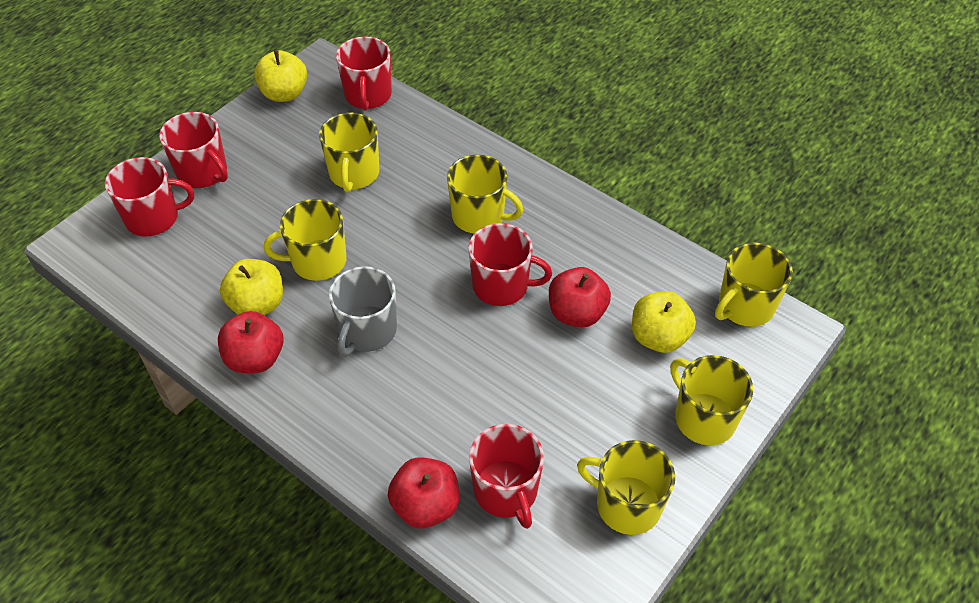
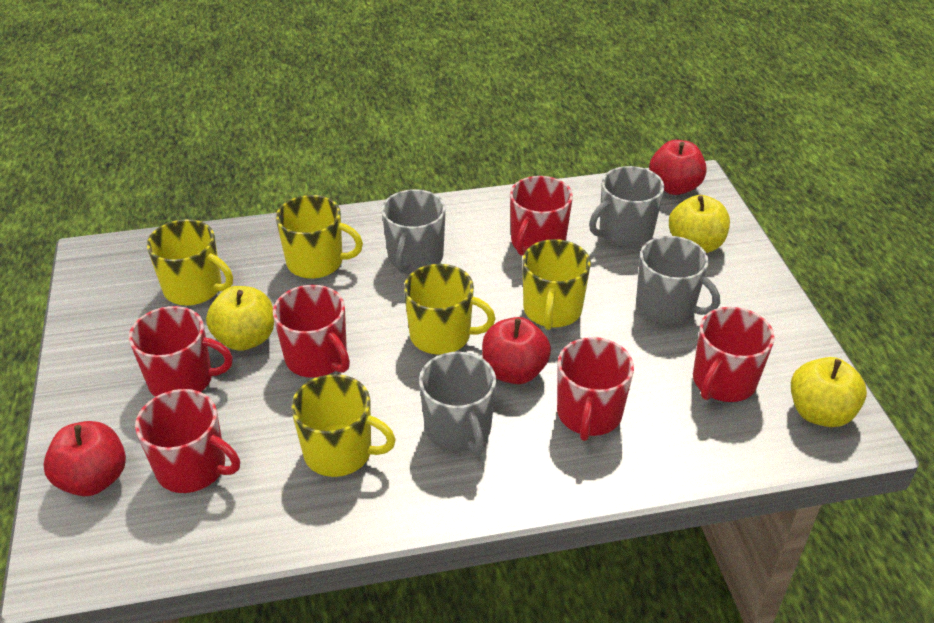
grey mug: [329,266,397,356] = 1 -> [382,189,446,273] [419,352,496,456] [589,166,664,247] [636,236,720,324] = 4
red mug: [105,157,194,236] [159,112,228,188] [336,37,392,110] [468,223,552,306] [469,424,544,529] = 5 -> [129,306,233,397] [135,389,240,493] [273,285,350,378] [510,176,573,256] [557,337,634,441] [693,307,775,402] = 6
yellow mug: [264,199,346,281] [319,113,379,193] [447,155,523,233] [577,440,675,535] [670,355,753,445] [715,243,793,327] = 6 -> [147,219,233,306] [276,195,363,279] [291,374,396,477] [404,264,496,355] [522,239,591,330] = 5

